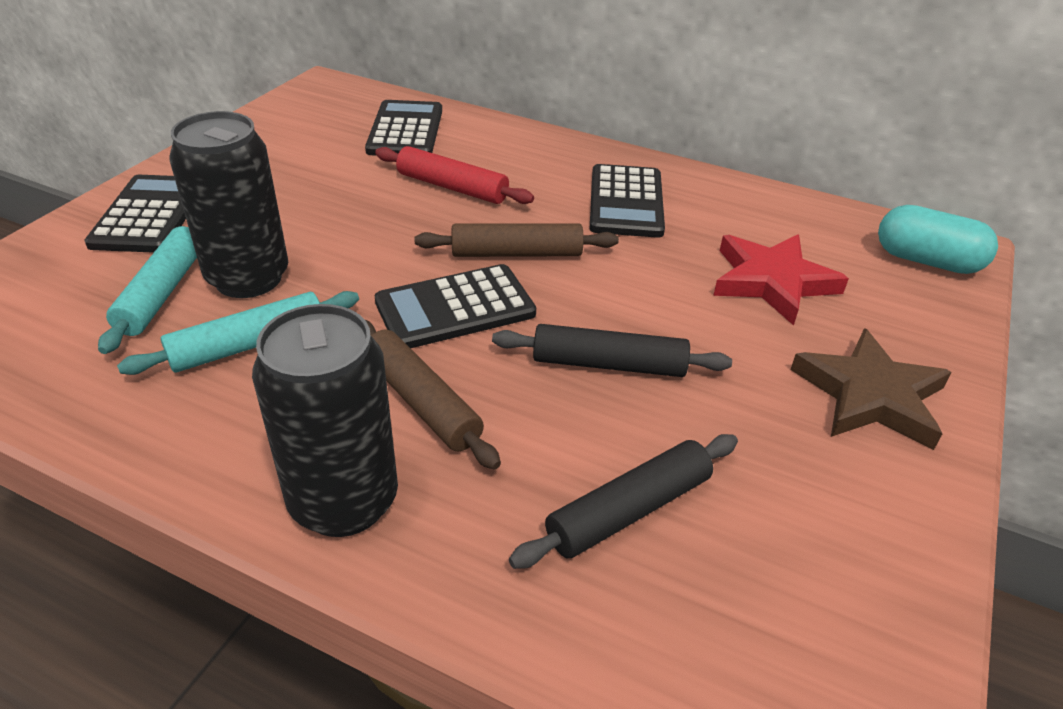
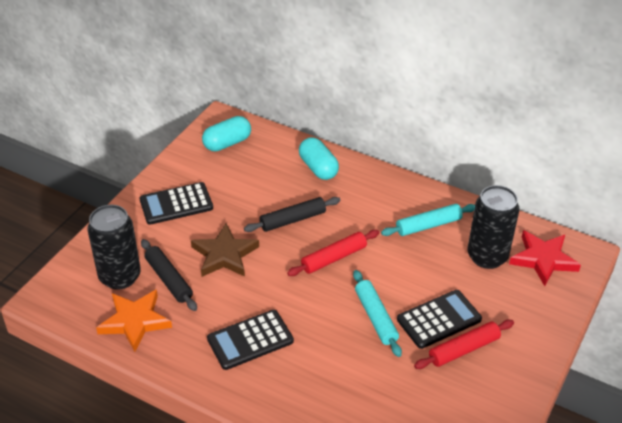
black calculator: [84,175,186,253] [365,100,442,156] [374,264,536,348] [590,164,665,238] = 4 -> [139,182,213,225] [207,310,294,370] [397,290,482,349] = 3
brown rolling pin: [365,320,501,469] [414,223,619,257] = 2 -> none = 0
orange star: none = 0 -> [96,289,172,352] = 1
red rolling pin: [375,146,534,204] = 1 -> [287,230,379,276] [414,320,514,369] = 2
turquoise capsule: [878,205,998,274] = 1 -> [202,116,251,152] [299,137,339,180] = 2

